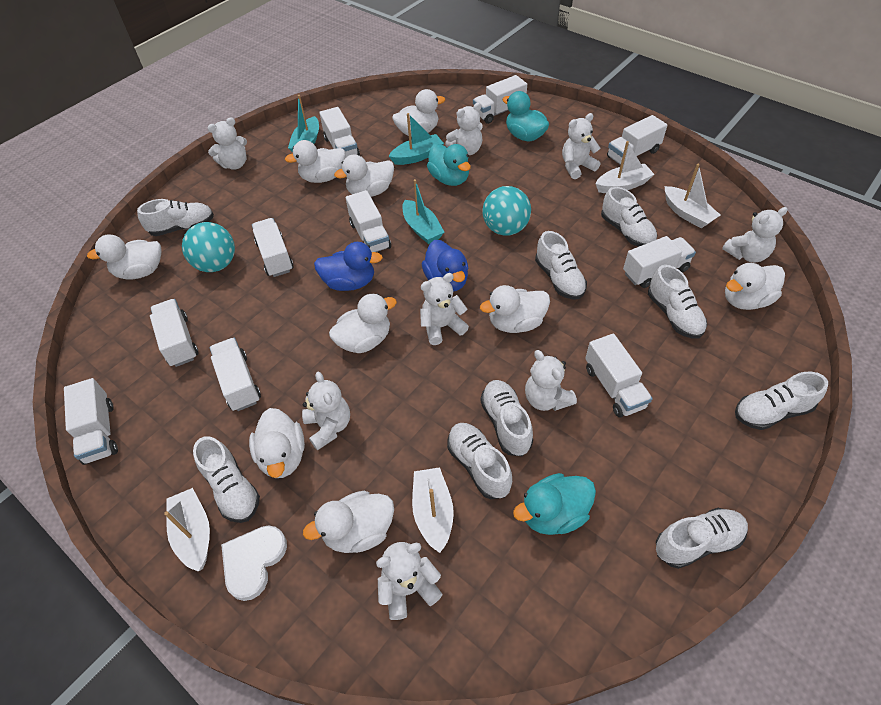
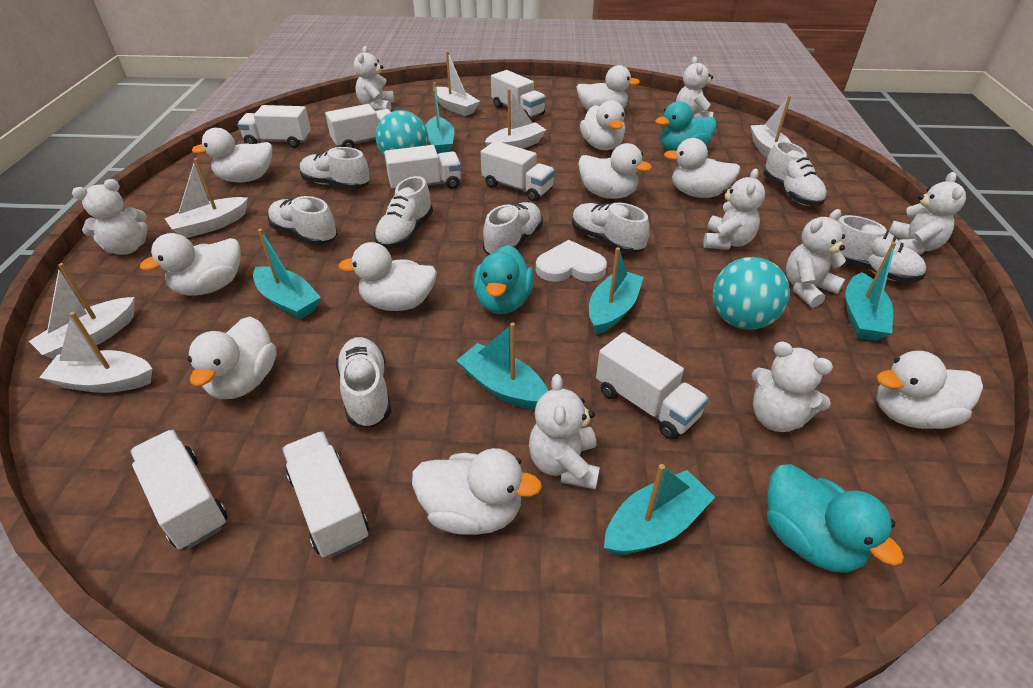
blue duck: [314,242,383,291] [422,240,469,292] = 2 -> none = 0
turquoise boat: [288,95,319,152] [389,113,444,165] [402,179,444,244] = 3 -> [253,229,321,319] [425,82,454,154] [456,322,548,410] [589,247,644,335] [604,464,715,555] [846,242,897,341] = 6
white boat: [164,488,210,572] [412,467,454,553] [596,141,655,193] [665,164,720,228] = 4 -> [29,263,135,359] [39,312,152,393] [165,158,248,238] [433,51,480,116] [485,89,546,149] [750,95,791,158] = 6
white duck: [87,235,162,279] [249,408,305,478] [285,140,345,183] [303,491,394,553] [329,293,397,353] [334,154,394,197] [392,89,445,137] [480,285,550,333] [725,263,785,310] = 9 -> [140,233,241,296] [188,316,276,399] [191,128,272,182] [338,242,437,311] [412,448,542,535] [576,65,640,110] [578,143,652,199] [580,100,625,150] [664,138,740,198] [877,351,983,429] = 10
white shoe: [137,199,214,236] [193,436,260,523] [447,423,512,499] [480,380,533,456] [535,231,587,299] [601,187,657,247] [648,265,707,339] [656,508,748,569] [735,372,828,430] = 9 -> [268,196,338,245] [300,147,370,190] [336,337,392,428] [374,176,433,249] [483,202,543,255] [572,203,650,254] [763,141,827,206] [837,215,926,282] = 8
white truck: [64,378,118,465] [150,299,199,367] [210,338,261,411] [252,218,294,277] [319,107,360,158] [346,190,391,252] [473,75,527,124] [585,334,652,417] [607,115,667,165] [623,236,696,288] = 10 -> [130,430,228,549] [237,105,311,148] [282,431,369,558] [325,104,391,148] [384,145,461,190] [481,141,555,202] [491,70,546,118] [596,332,709,440] = 8

